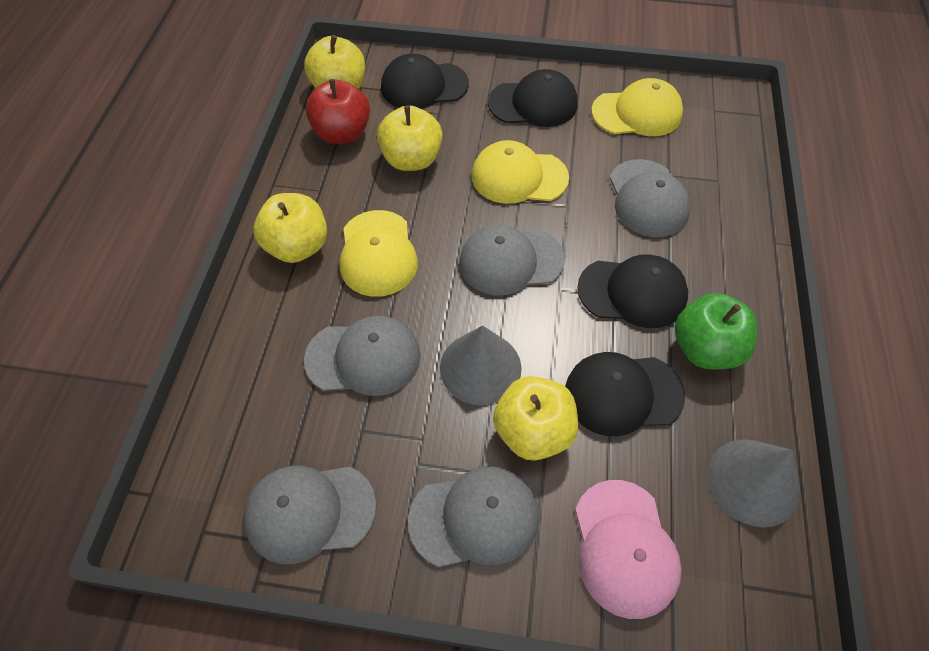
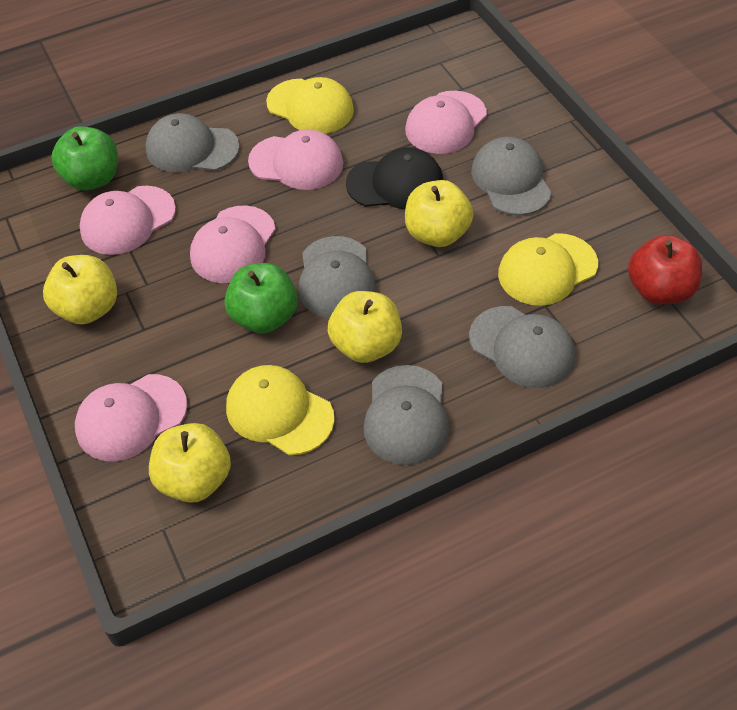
black cap: [381,54,469,109] [488,69,578,127] [565,352,685,436] [577,254,688,328] = 4 -> [346,147,443,209] = 1
green apple: [675,293,757,369] = 1 -> [51,127,118,190] [224,263,298,333] = 2
grey cone: [440,325,522,406] [708,439,800,527] = 2 -> none = 0
pink cap: [575,480,682,619] = 1 -> [75,374,187,462] [79,186,176,255] [190,206,276,283] [248,129,343,190] [405,91,487,154] = 5

